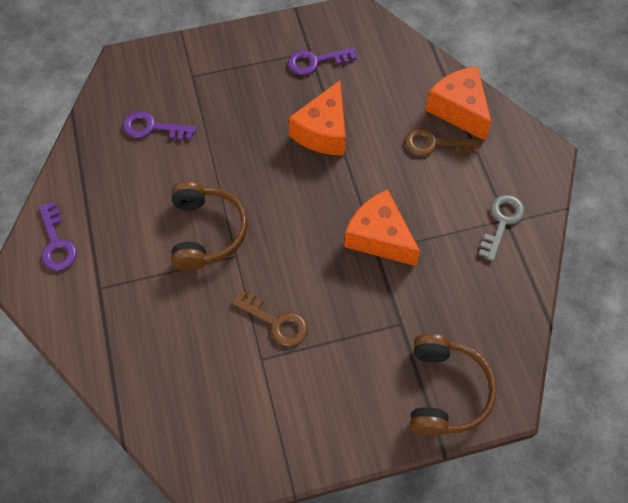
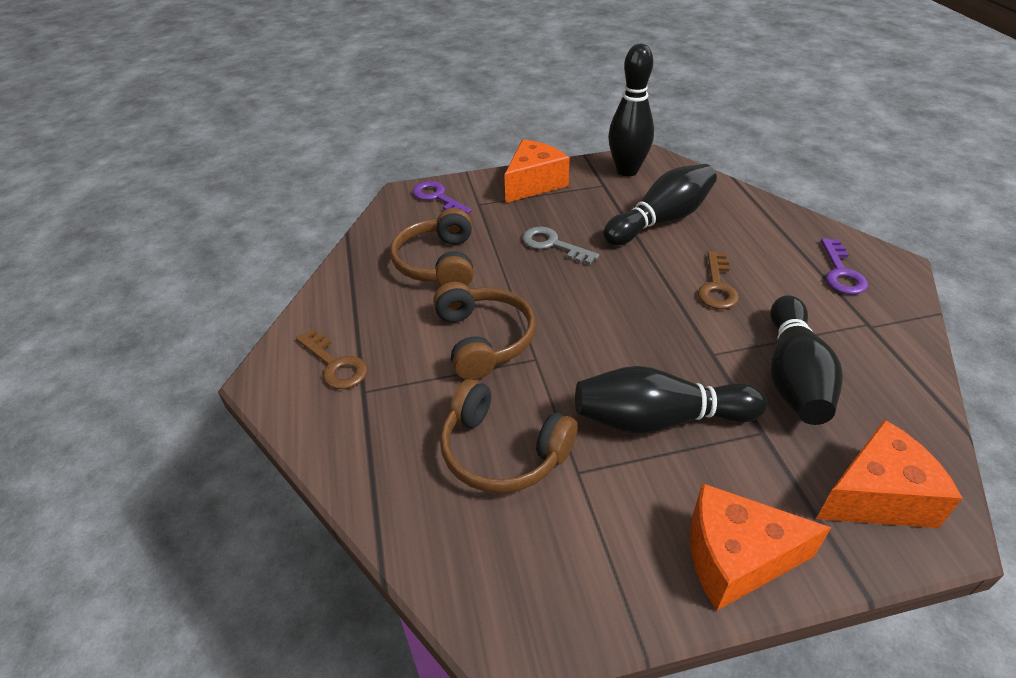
black bowling pin: none = 0 -> [575,366,767,434] [603,164,717,246] [608,44,654,176] [770,295,843,425] = 4
brown headphones: [171,181,248,271] [410,334,497,436] = 2 -> [390,208,473,286] [433,282,536,380] [440,379,578,493] = 3
purple key: [39,202,77,271] [123,111,196,140] [288,47,357,75] = 3 -> [413,181,472,214] [821,238,868,295] = 2

